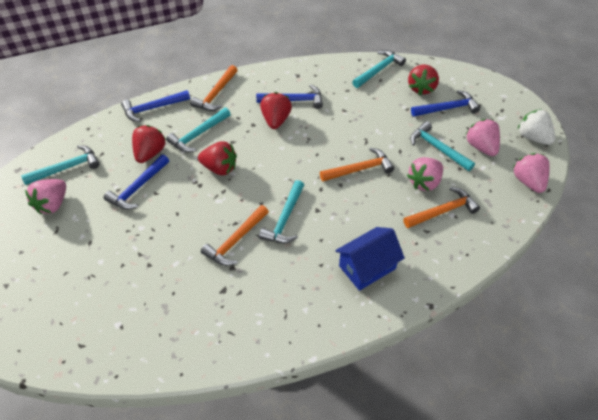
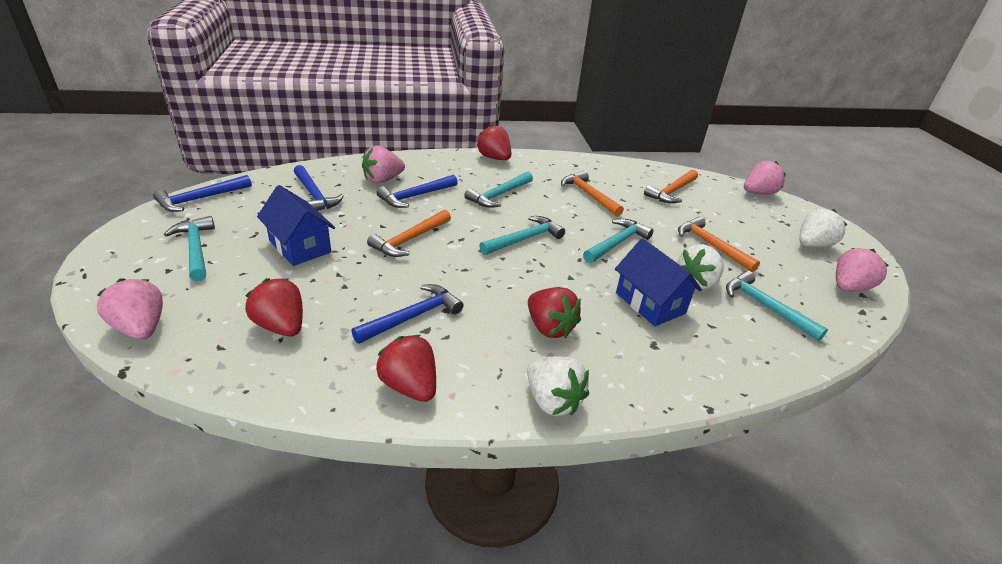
blue house: [335,227,405,291] = 1 -> [257,185,335,266] [615,238,702,326] = 2
white strawberry: [518,109,555,145] = 1 -> [527,356,589,416] [678,244,724,289] [799,209,847,247] = 3

